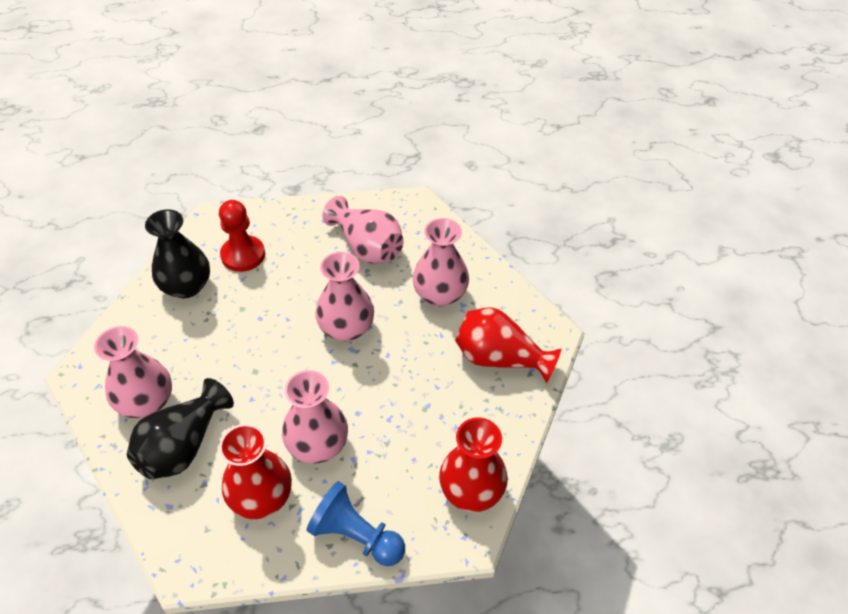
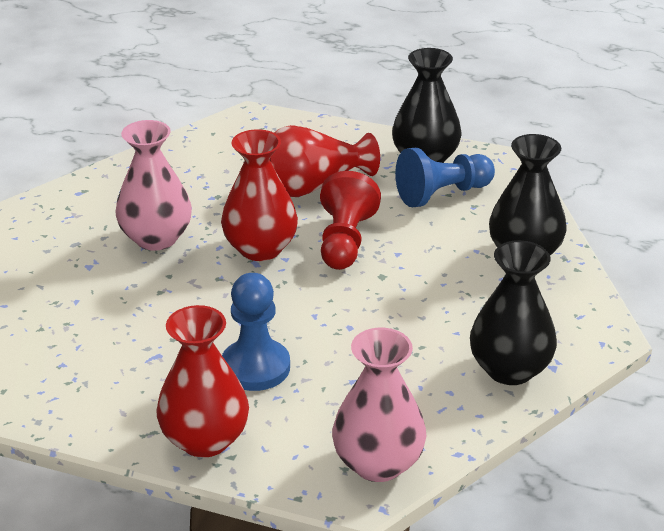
black vase: [127,378,234,479] [145,209,210,298] = 2 -> [392,48,461,163] [470,240,557,385] [489,134,567,255] = 3
blue pawn: [306,481,405,566] = 1 -> [222,273,290,391] [395,148,495,207] = 2
pink vase: [94,326,172,418] [282,370,348,464] [315,252,374,341] [322,196,404,263] [413,218,469,307] = 5 -> [116,120,192,251] [332,328,426,482] = 2

